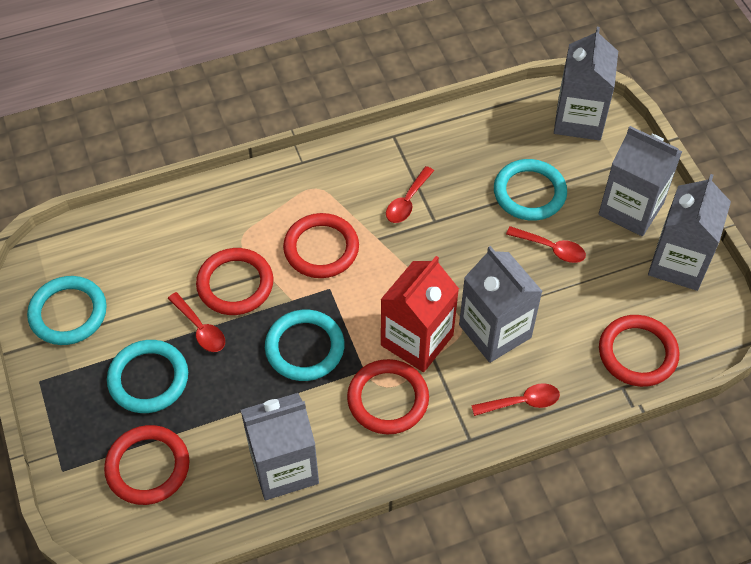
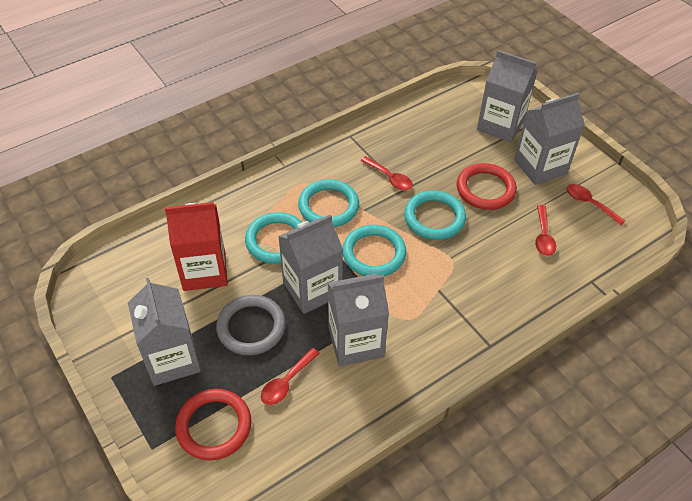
grey ring: none = 0 -> [216,295,286,355] = 1
red ring: [104,425,190,505] [196,248,273,315] [283,213,359,278] [347,359,429,434] [599,315,679,387] = 5 -> [175,389,251,460] [457,163,517,210] = 2

